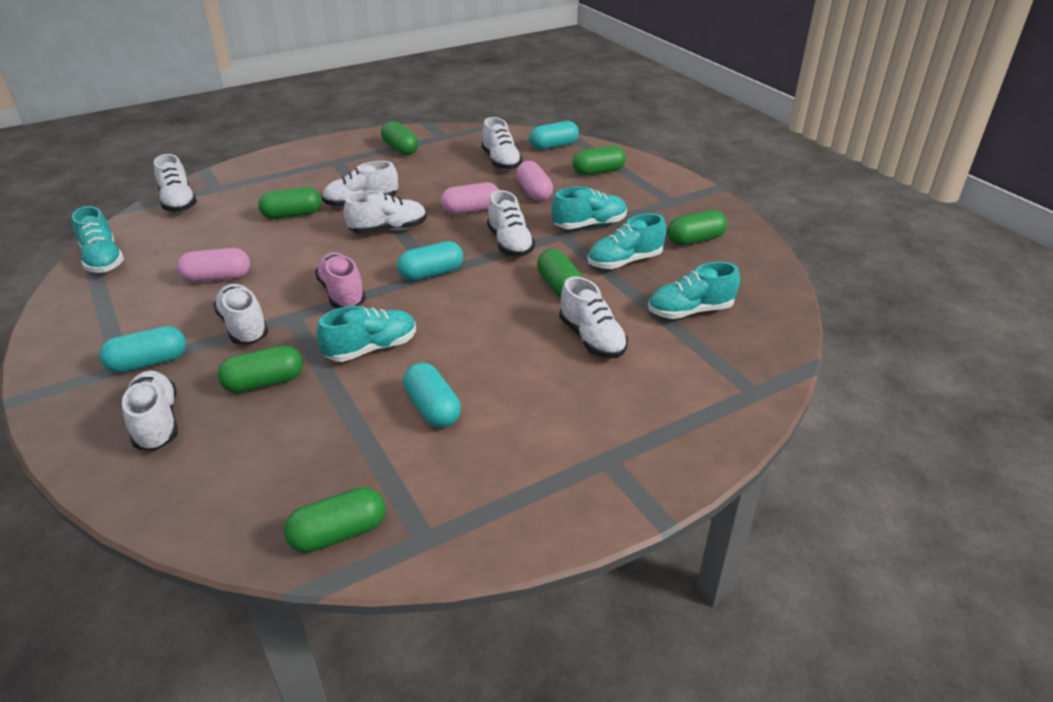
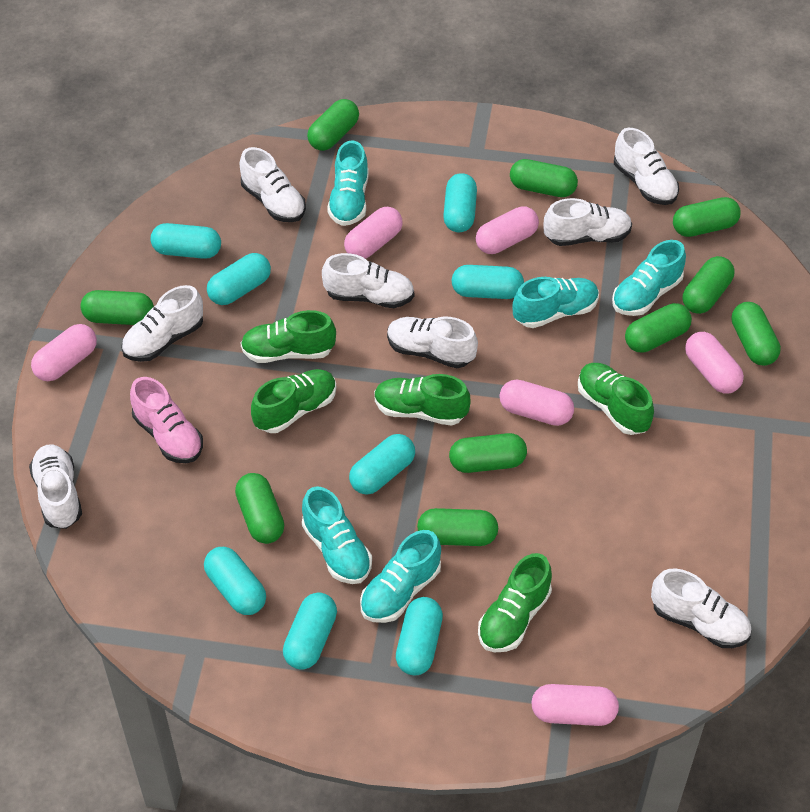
green capsule: [217,345,303,393] [258,187,321,219] [284,487,386,553] [381,121,418,155] [537,249,583,298] [572,146,626,176] [667,210,727,246] = 7 -> [80,290,154,325] [235,473,284,544] [307,99,359,151] [417,508,498,546] [449,433,527,473] [510,159,578,197] [625,303,692,353] [673,197,741,237] [683,256,734,314] [732,302,781,366] = 10
green shoe: none = 0 -> [240,310,336,363] [251,369,336,433] [374,374,470,426] [478,553,552,652] [578,363,654,435] = 5
pink capsule: [177,248,250,283] [441,182,499,214] [516,161,553,201] = 3 -> [31,324,97,381] [344,207,403,259] [476,206,539,254] [499,380,574,426] [531,684,619,726] [685,332,744,394] = 6
turquoise capsule: [99,326,186,373] [397,241,463,281] [403,362,461,428] [529,121,579,150] = 4 -> [151,223,221,259] [204,547,266,615] [207,253,271,305] [283,592,337,670] [349,434,415,494] [396,597,443,675] [443,173,477,232] [451,265,524,299] = 8

